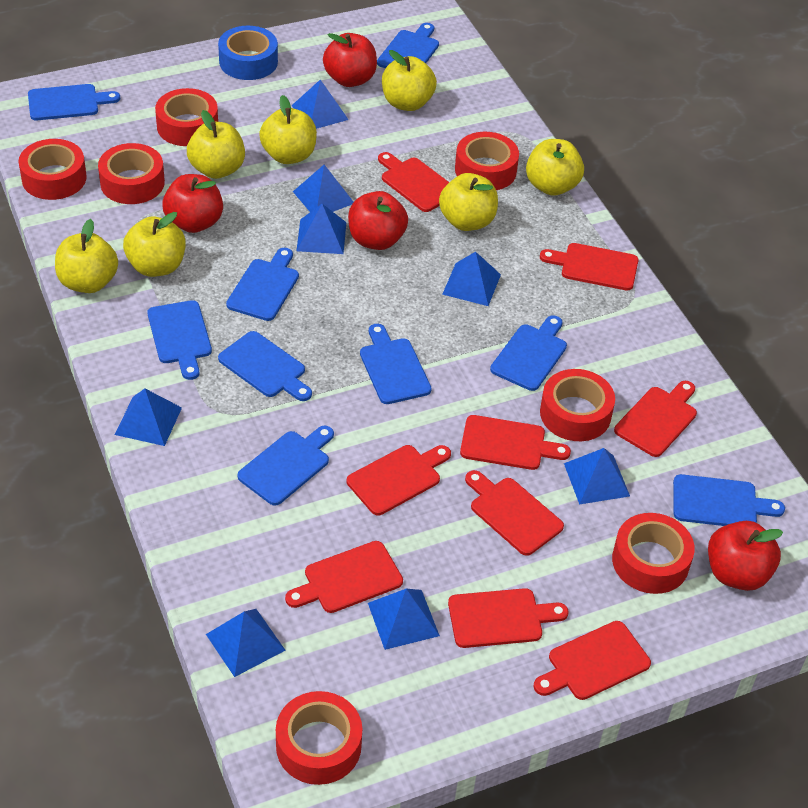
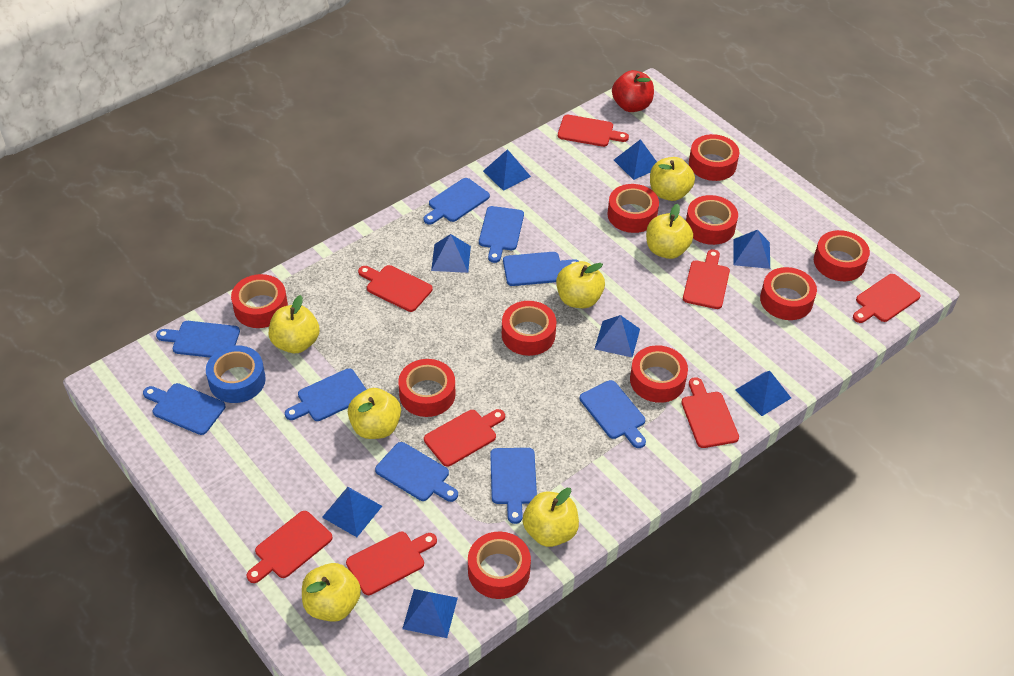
red apple: [162,174,223,233] [323,33,377,87] [348,191,408,250] [708,521,783,591] = 4 -> [612,70,654,112] = 1
red cutting board: [285,541,403,613] [347,445,451,515] [378,152,449,212] [448,588,568,648] [460,415,571,470] [465,470,564,556] [534,621,651,700] [540,243,639,291] [614,381,697,457] = 9 -> [247,511,333,583] [346,532,437,595] [358,265,433,312] [424,409,505,467] [558,115,629,147] [681,377,739,448] [683,249,730,309] [853,274,921,323] = 8
red tape: [19,139,87,200] [98,143,165,204] [155,88,218,146] [276,691,362,785] [455,132,519,190] [540,369,615,441] [612,513,695,594] = 7 -> [231,274,288,328] [398,359,455,417] [468,532,531,599] [502,301,556,356] [607,184,659,233] [630,345,688,403] [686,195,738,245] [689,134,739,181] [760,267,817,320] [814,230,870,281] = 10

